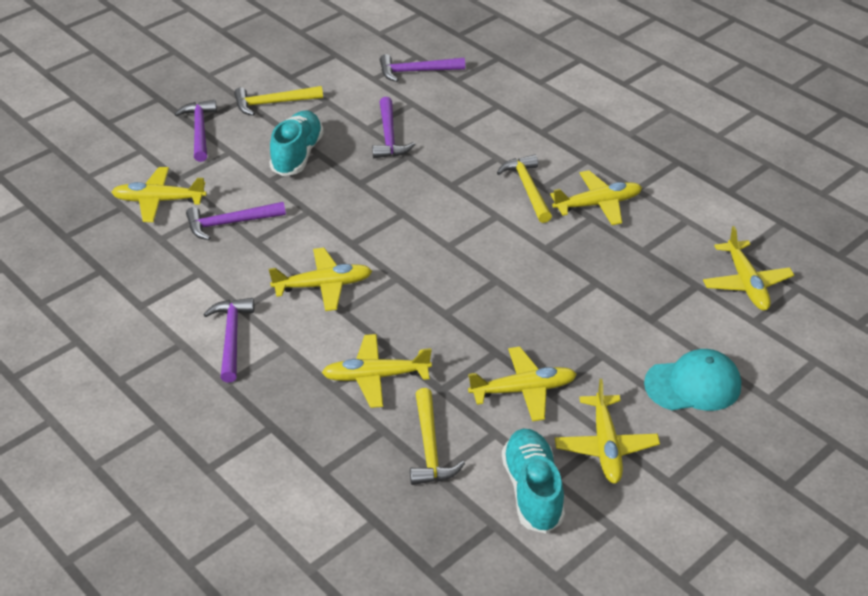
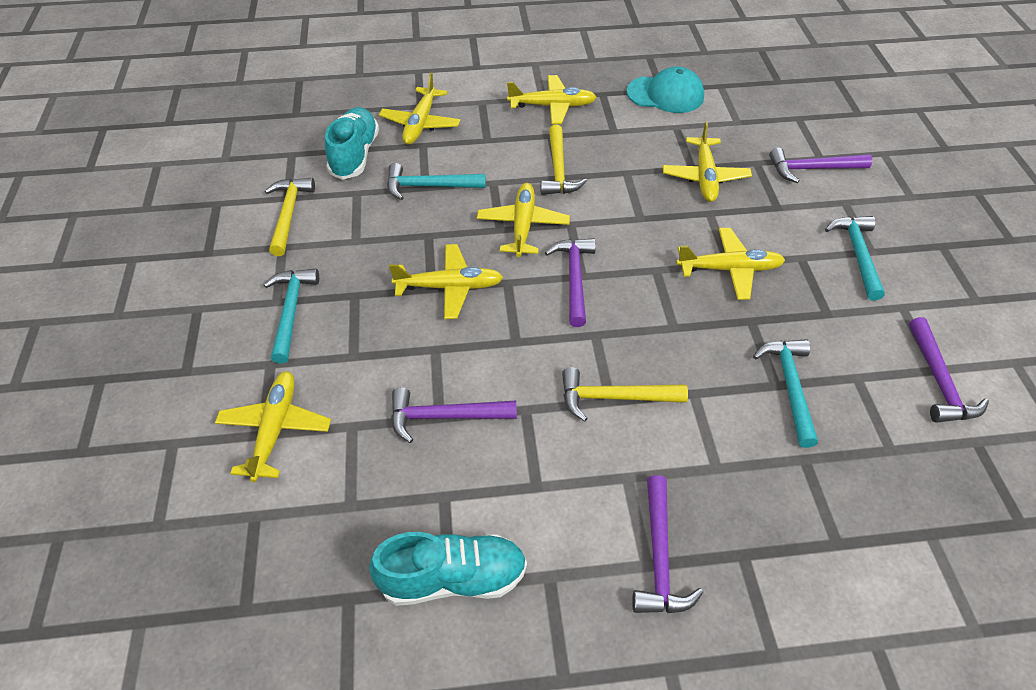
turquoise hammer: none = 0 -> [264,269,319,364] [387,163,486,200] [753,339,818,448] [825,216,885,301] = 4

